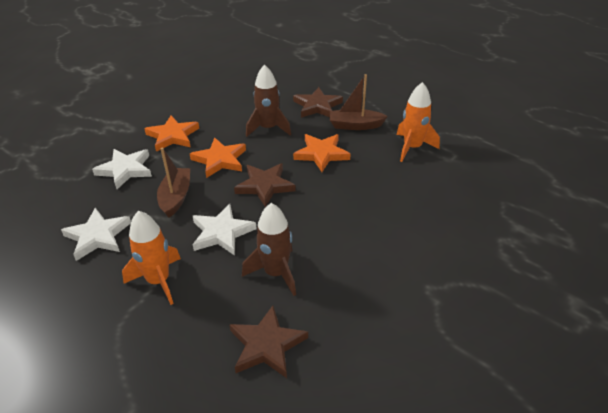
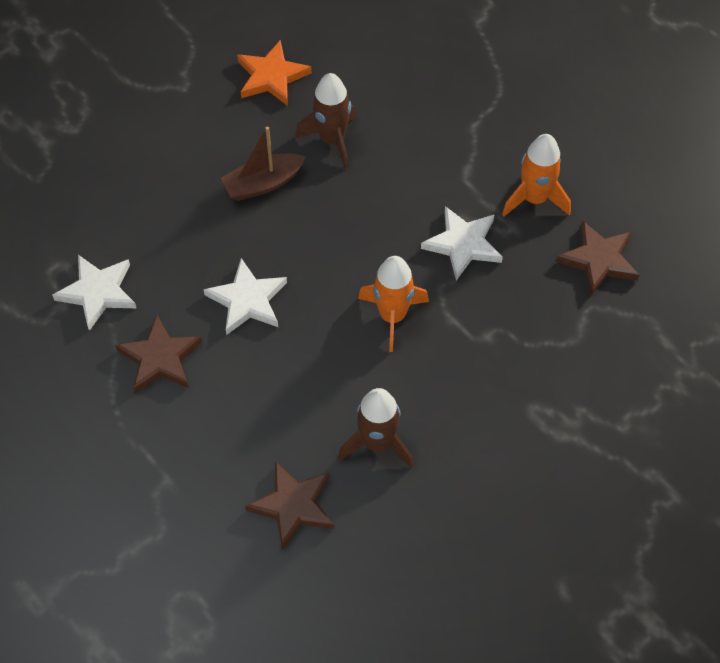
brown boat: [157,147,190,218] [330,74,388,130] = 2 -> [221,127,306,201] = 1
orange star: [144,115,199,152] [190,138,246,178] [293,134,351,172] = 3 -> [237,40,312,106] = 1

